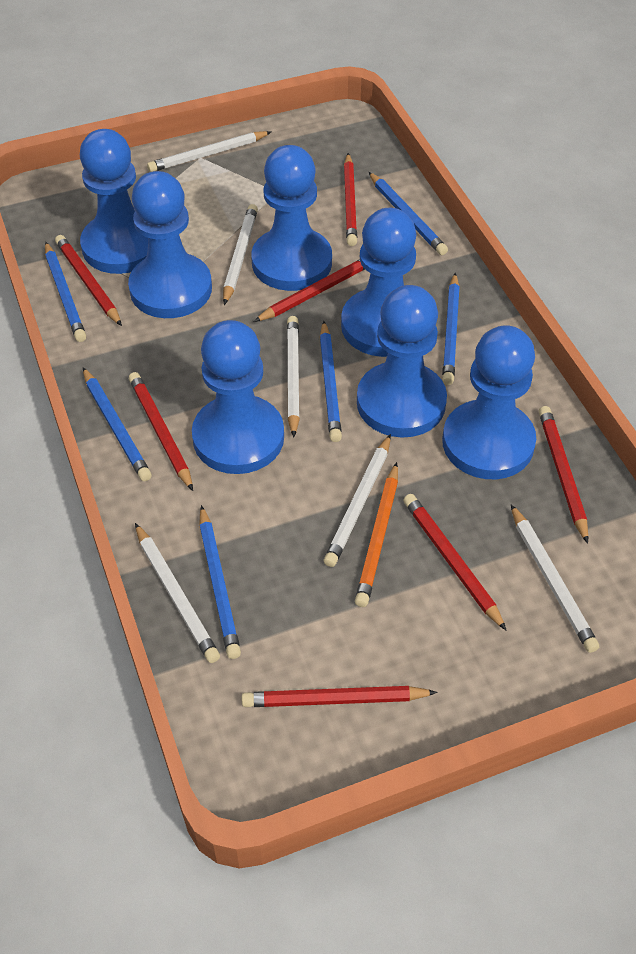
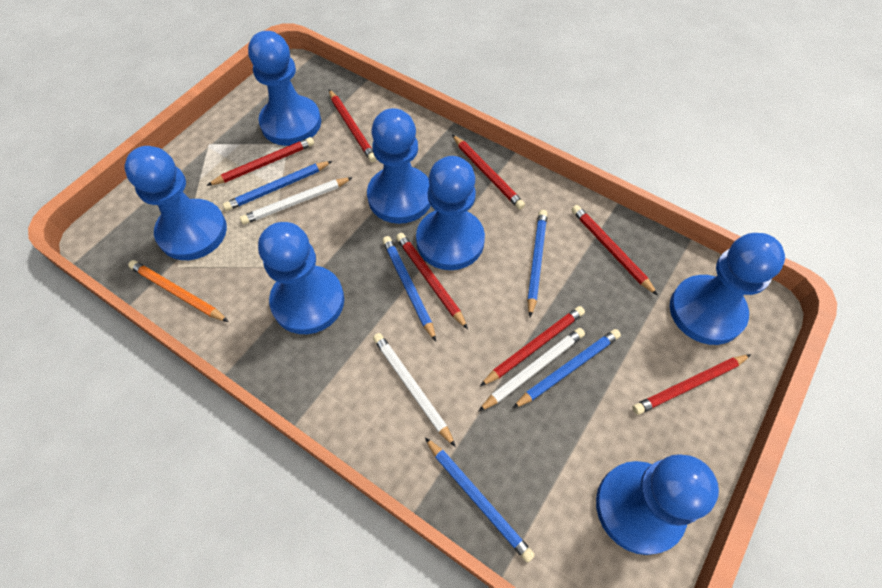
blue pencil: [45,242,86,342] [83,367,152,481] [199,505,241,659] [320,321,342,442] [369,172,448,255] [442,273,460,385] = 6 -> [223,161,332,211] [382,236,436,341] [425,437,535,563] [512,329,621,409] [527,210,548,317] = 5
white pencil: [135,523,220,663] [147,131,271,172] [223,204,258,305] [287,316,300,437] [324,434,391,567] [511,505,599,653] = 6 -> [240,177,353,225] [373,333,456,447] [478,328,585,412] = 3

